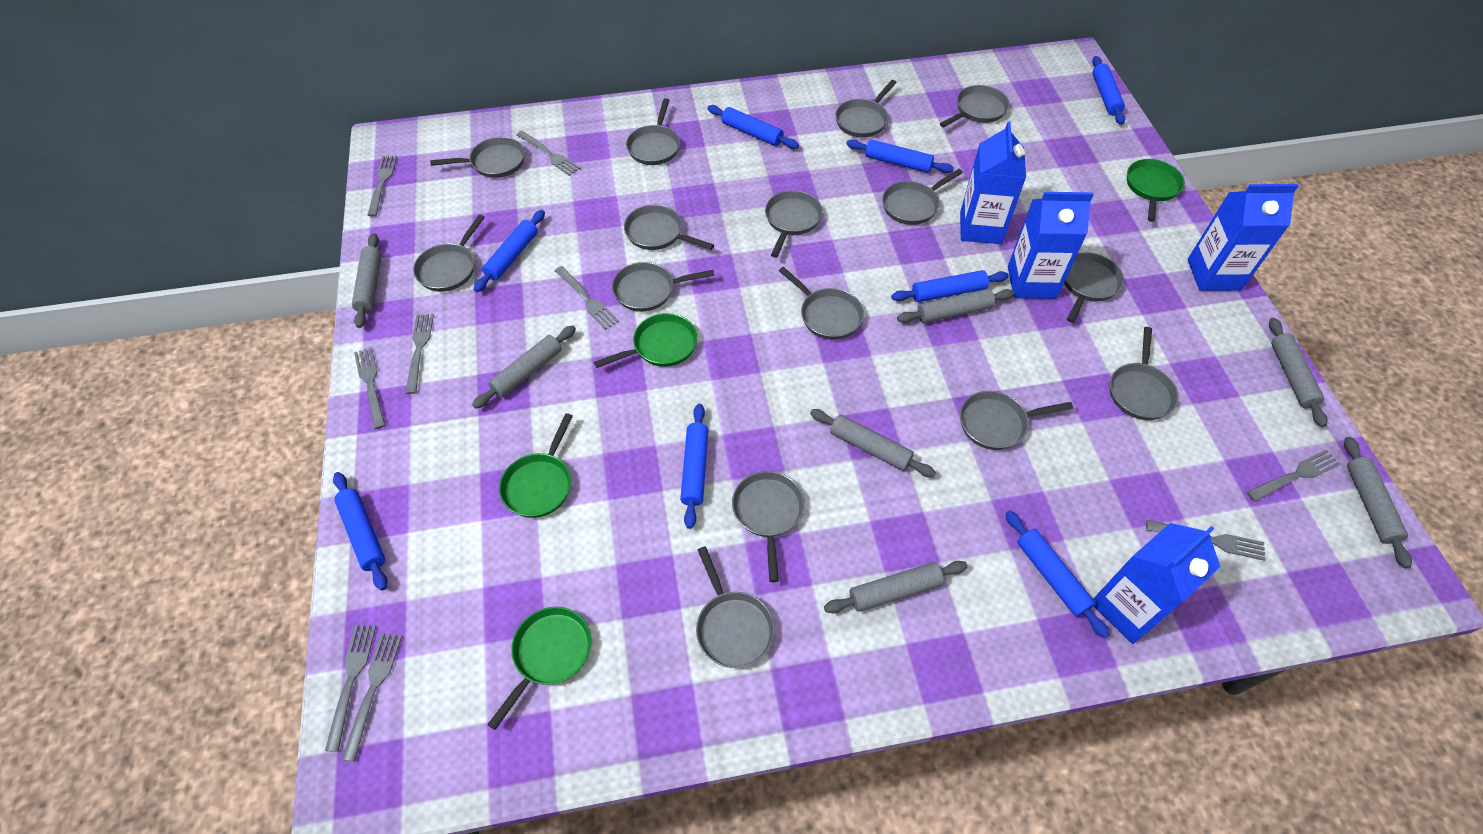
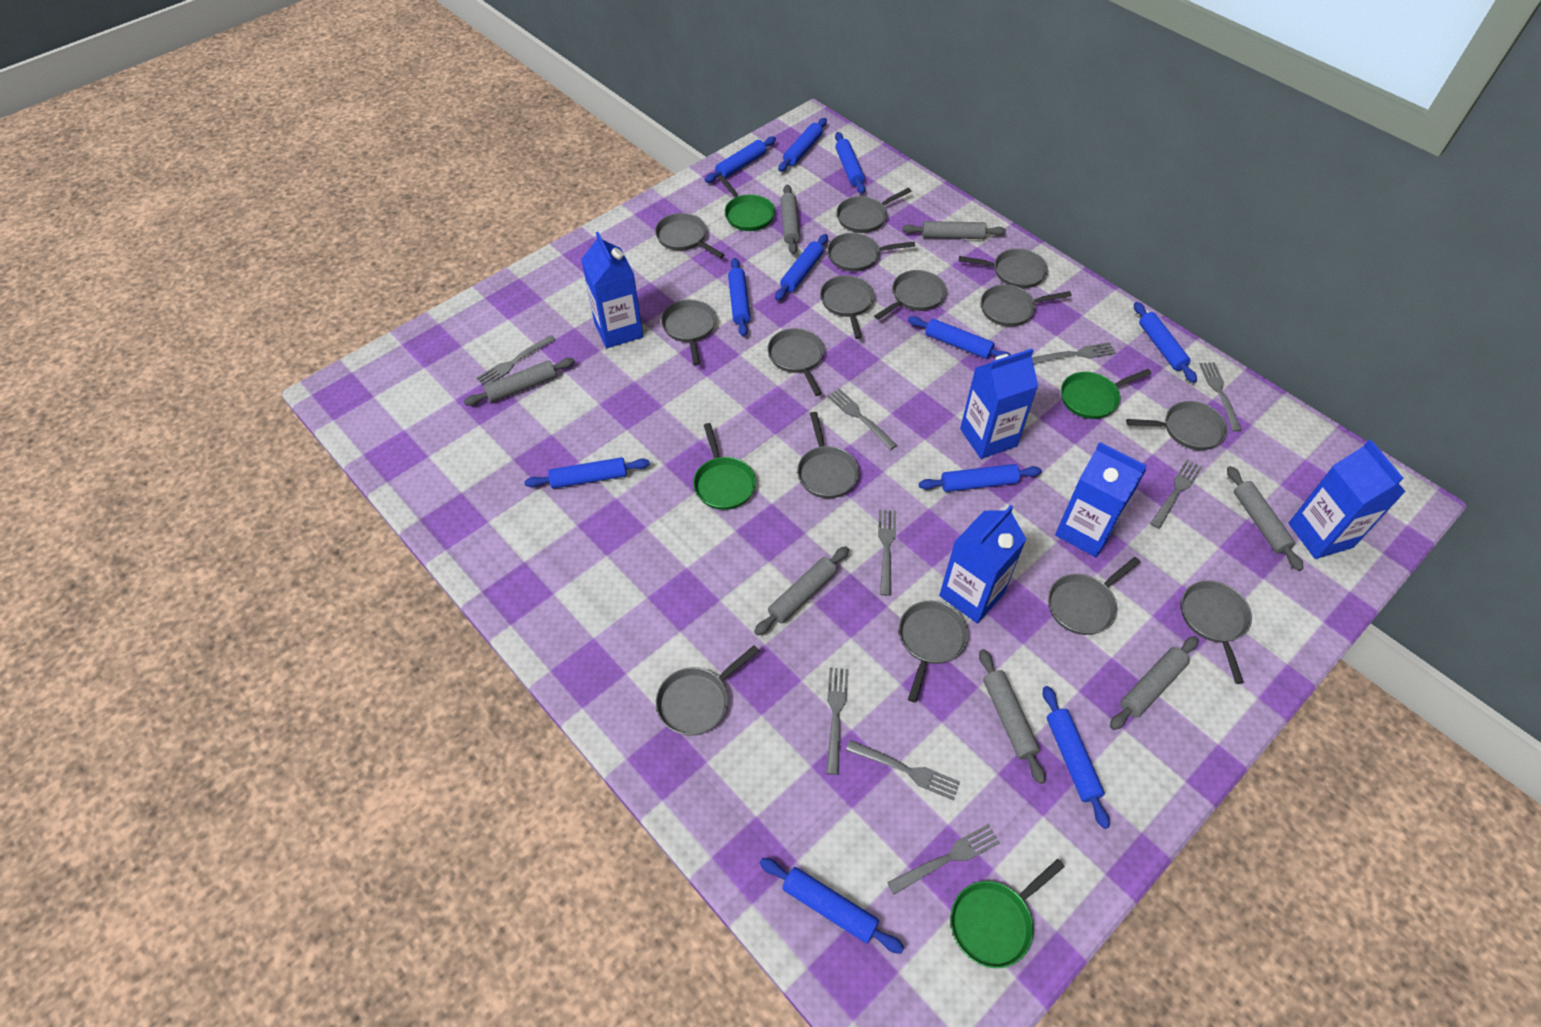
blue carton: [960,121,1026,244] [1008,192,1094,299] [1093,523,1220,644] [1187,184,1299,291] = 4 -> [581,232,643,348] [939,505,1026,623] [960,349,1038,459] [1055,442,1147,557] [1288,440,1406,559] = 5
blue rolling pin: [333,472,388,590] [474,210,545,292] [680,404,709,529] [707,105,799,149] [846,139,954,173] [891,270,1009,302] [1005,510,1109,639] [1092,56,1125,125] = 8 -> [524,457,650,489] [705,136,776,183] [728,258,750,337] [760,858,904,954] [775,234,828,301] [778,118,827,172] [835,132,865,194] [908,316,1011,359] [919,464,1042,492] [1043,686,1110,829] [1134,302,1197,383] = 11

